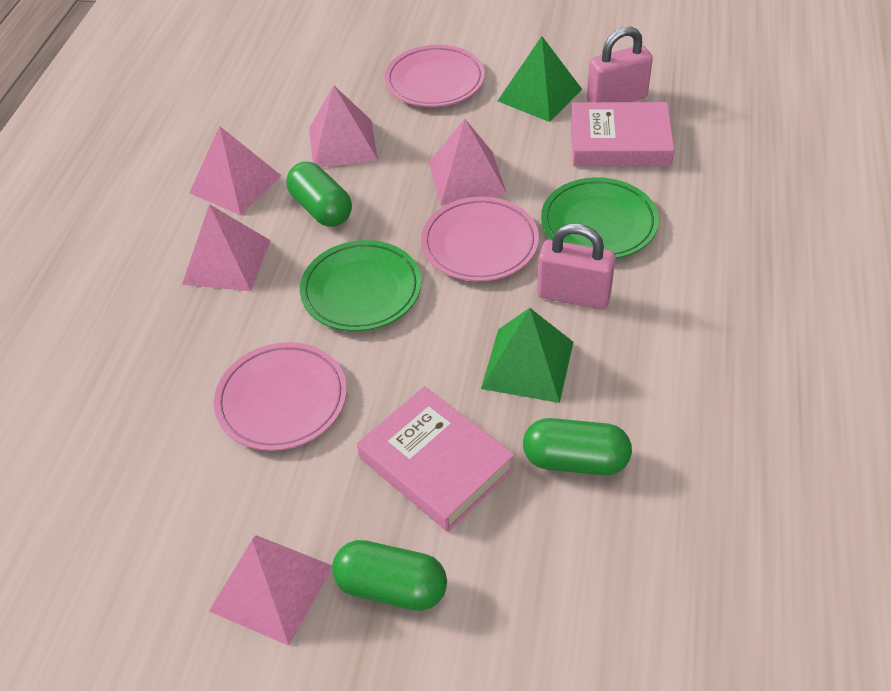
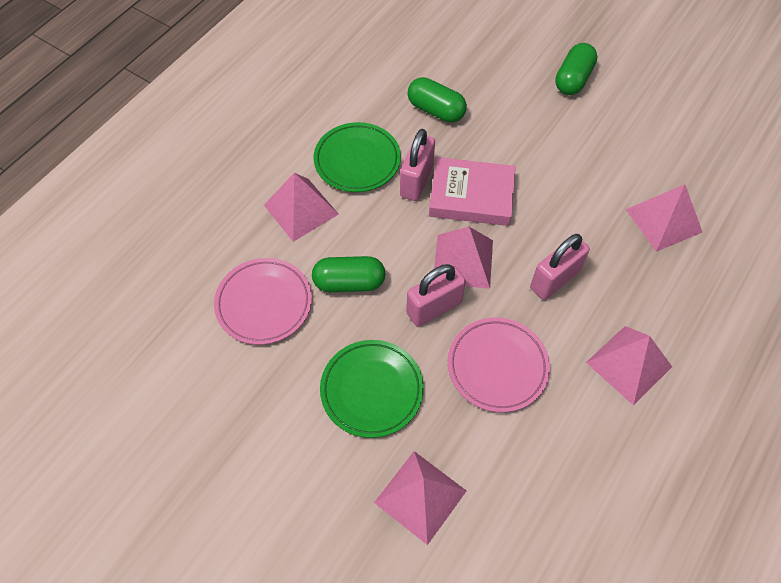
green pyramid: [481,308,573,403] [498,36,582,122] = 2 -> none = 0
pink book: [357,386,514,532] [571,102,674,166] = 2 -> [429,157,516,226] = 1
pink padlock: [537,223,615,310] [587,27,653,102] = 2 -> [400,129,435,201] [406,264,466,327] [530,234,590,300] = 3
pink plate: [214,342,347,451] [384,45,485,107] [421,197,539,282] = 3 -> [214,258,312,345] [448,318,550,412] = 2

